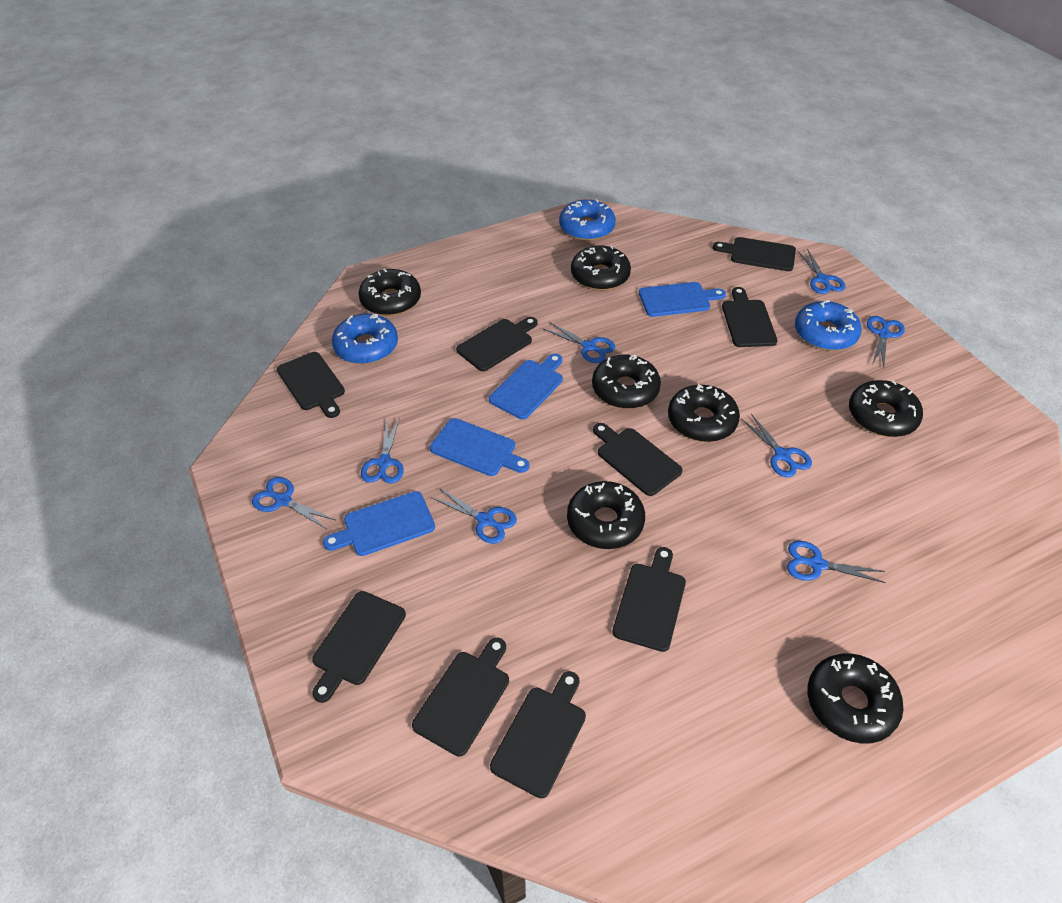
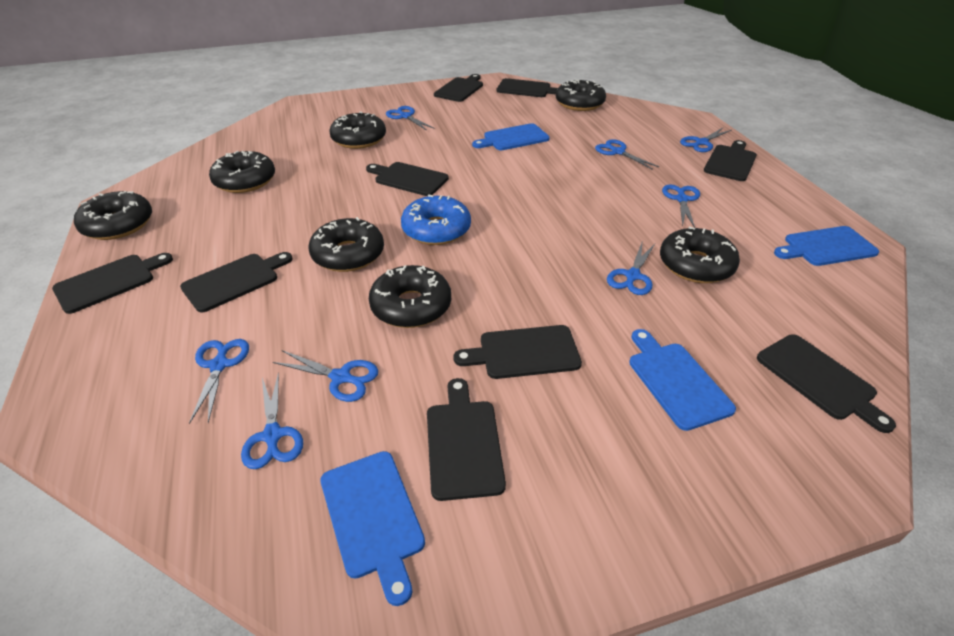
blue donut: [332,314,398,364] [559,199,616,241] [795,300,862,351] = 3 -> [401,195,471,245] = 1

